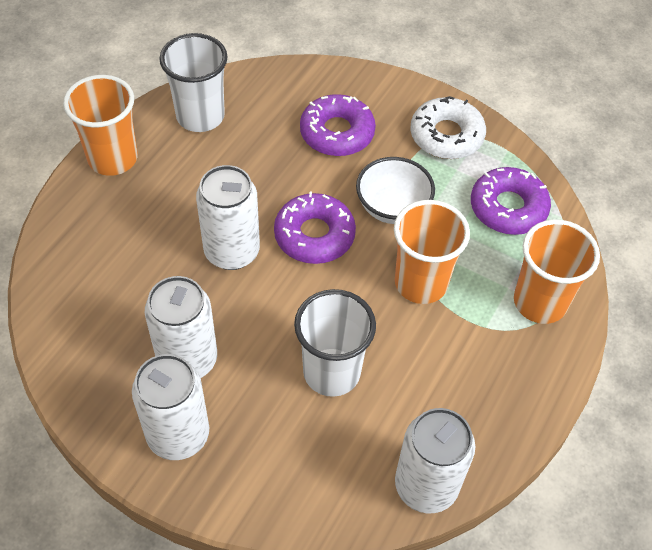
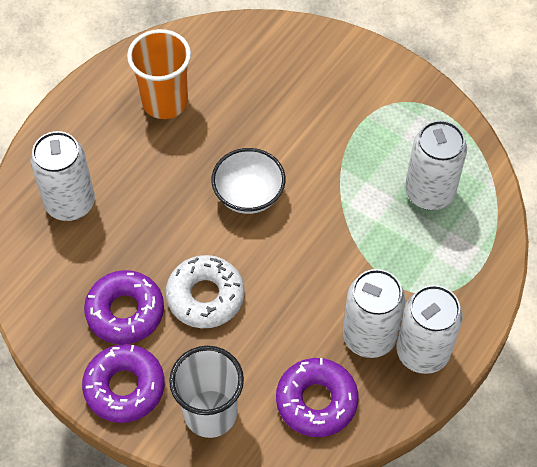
orange cup: [63,75,138,176] [394,200,470,304] [514,219,600,324] = 3 -> [127,29,191,119] = 1
white cup: [159,33,228,132] [294,289,376,397] = 2 -> [169,346,244,438] = 1

